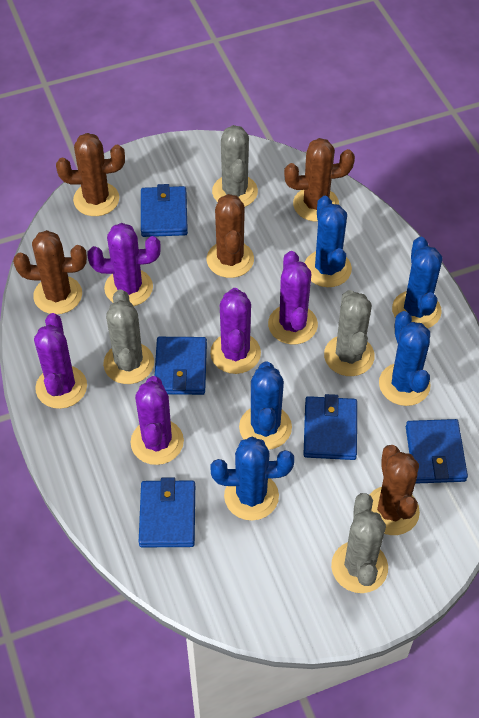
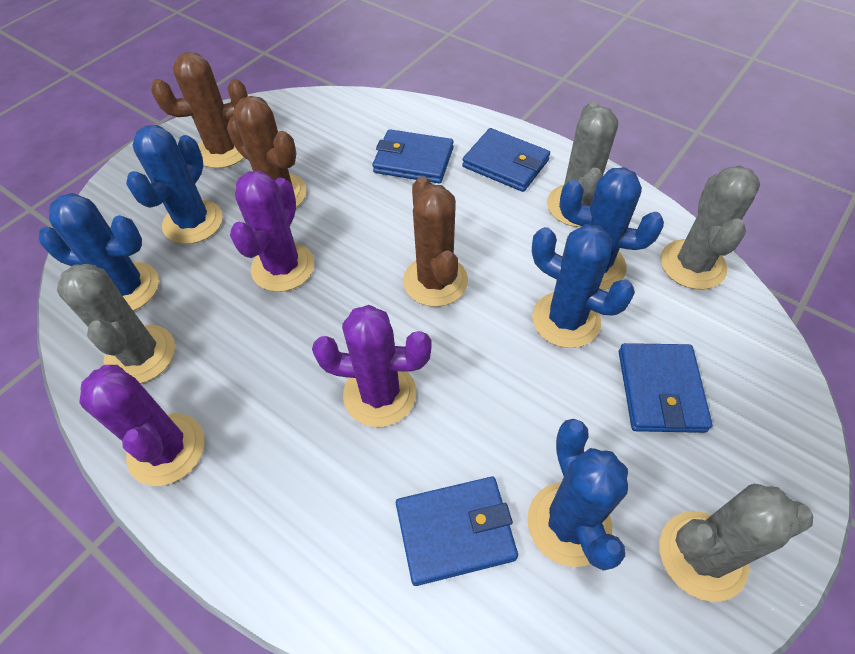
blue wallet: [139,478,195,547] [141,184,188,237] [155,337,207,395] [304,394,357,460] [406,419,468,484] = 5 -> [373,129,454,183] [396,477,518,586] [462,128,550,192] [619,343,712,433] = 4
brown cactus: [13,230,87,314] [56,133,125,216] [207,194,254,278] [284,138,355,222] [369,445,420,535] = 5 -> [151,52,248,168] [227,96,307,207] [403,176,468,307] = 3
purple cactus: [34,313,87,409] [87,223,161,306] [131,376,184,465] [210,288,261,374] [268,251,318,344] = 5 -> [79,365,205,486] [230,171,314,292] [312,305,432,427] = 3

